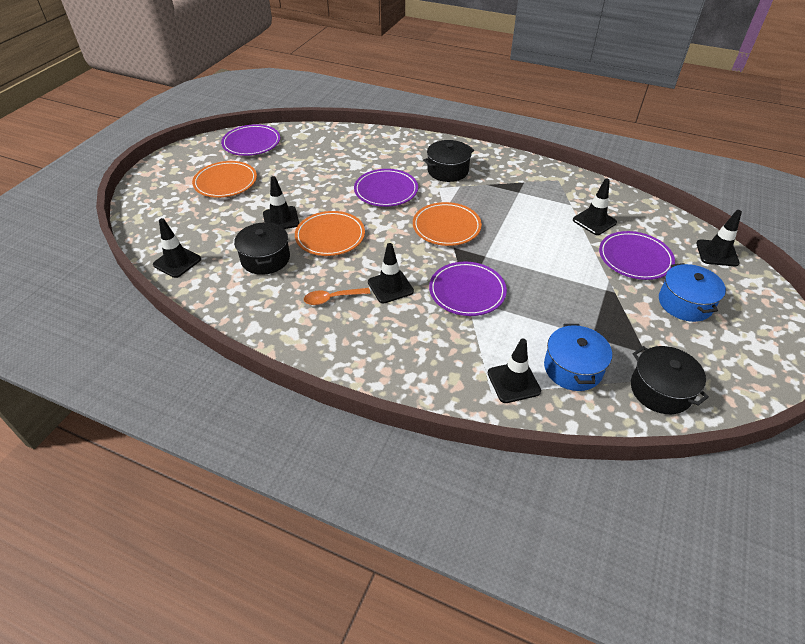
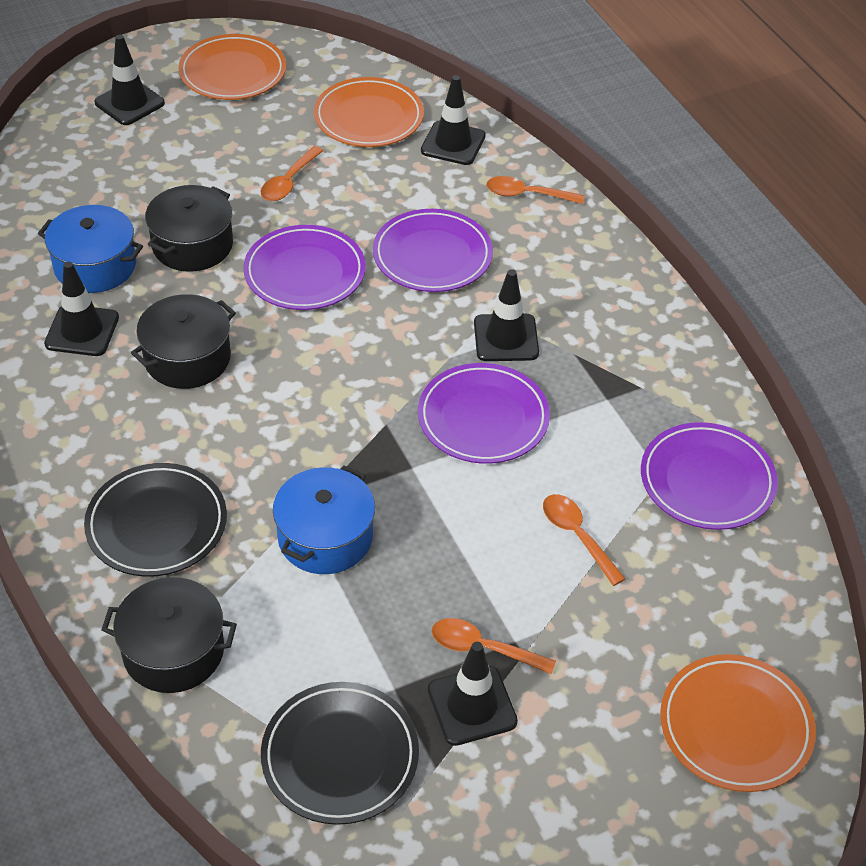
black plate: none = 0 -> [84,463,227,577] [261,682,419,825] = 2
black traffic cone: [153,218,201,278] [263,176,299,229] [368,243,414,304] [488,339,541,403] [573,178,617,235] [696,210,742,266] = 6 -> [44,261,119,356] [94,35,165,125] [421,75,486,165] [428,642,518,746] [474,269,539,361] = 5
orange spoon: [304,288,370,305] = 1 -> [261,146,323,201] [432,618,556,674] [486,176,585,204] [543,494,626,586] = 4

